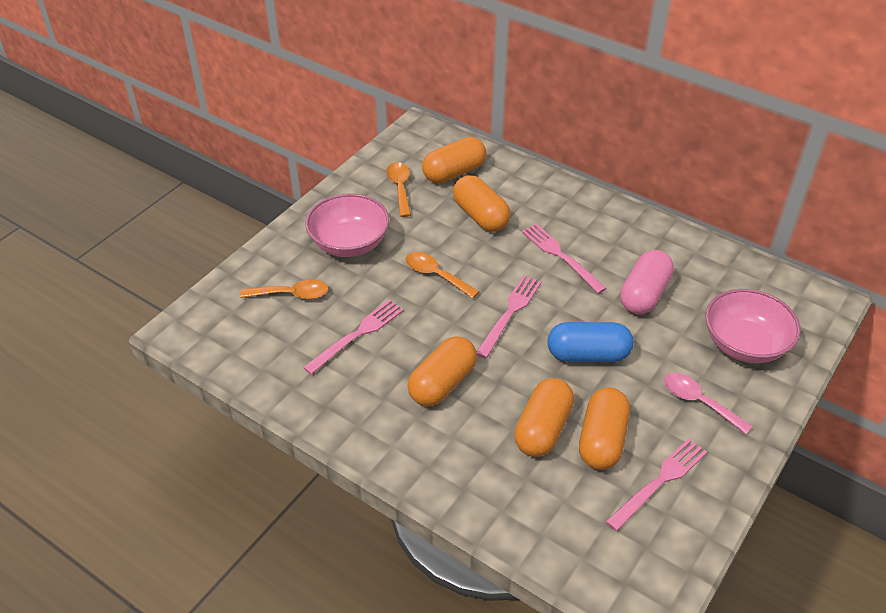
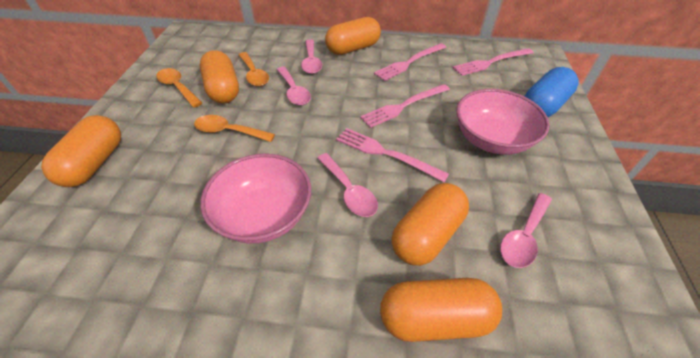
pink capsule: [620,250,674,314] = 1 -> none = 0
pink spoon: [664,373,753,434] = 1 -> [277,67,311,106] [301,39,322,74] [317,153,378,217] [500,193,552,268] = 4

